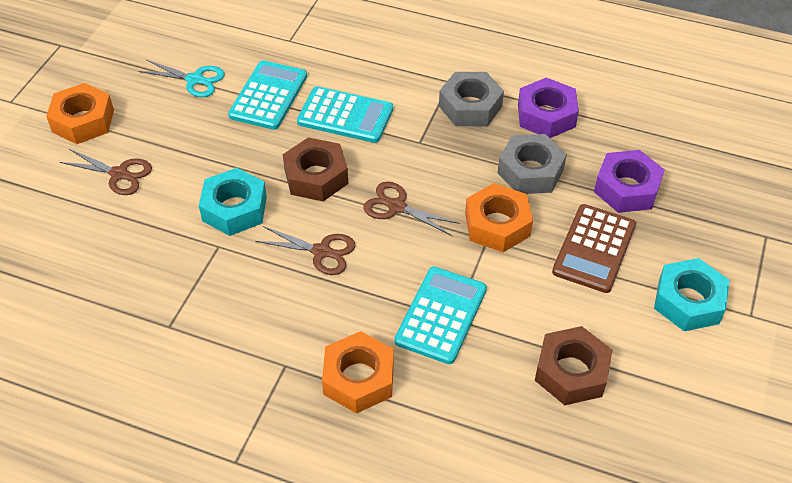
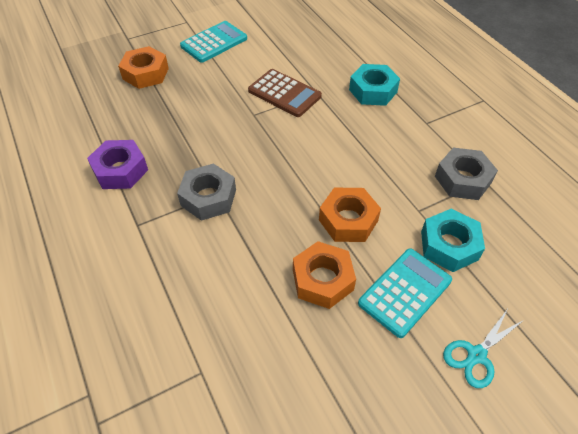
brown nut: [283,137,348,201] [535,326,613,405] = 2 -> none = 0
brown scissors: [60,149,152,195] [255,226,356,275] [363,182,460,236] = 3 -> none = 0
purple nut: [518,77,579,138] [594,150,664,213] = 2 -> [87,140,148,189] = 1
turquoise calculator: [228,60,307,130] [297,86,393,143] [395,267,487,364] = 3 -> [180,21,247,63] [358,249,452,338] = 2

